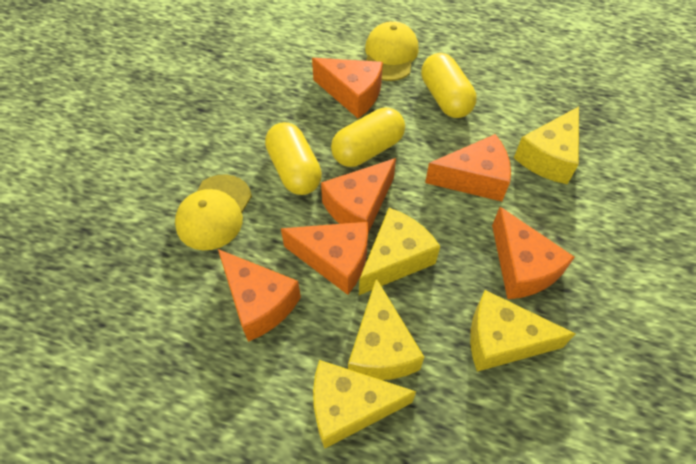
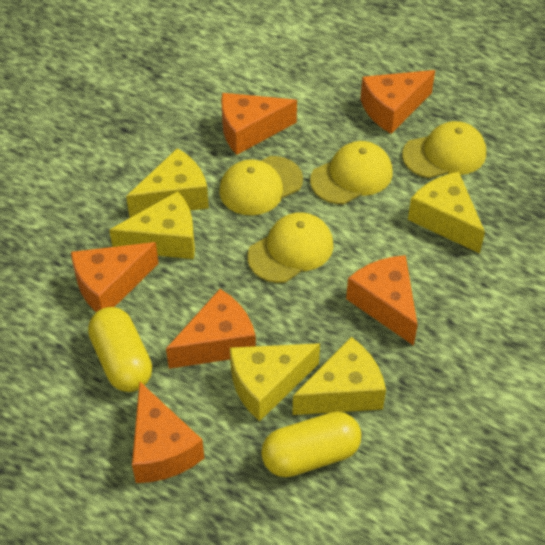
yellow cap: [175,174,252,250] [365,21,419,81] = 2 -> [219,156,303,215] [247,212,334,283] [310,141,393,204] [402,121,486,178] = 4
yellow capsule: [265,122,322,195] [331,107,405,167] [421,53,477,118] = 3 -> [88,307,152,392] [261,411,361,477] = 2

